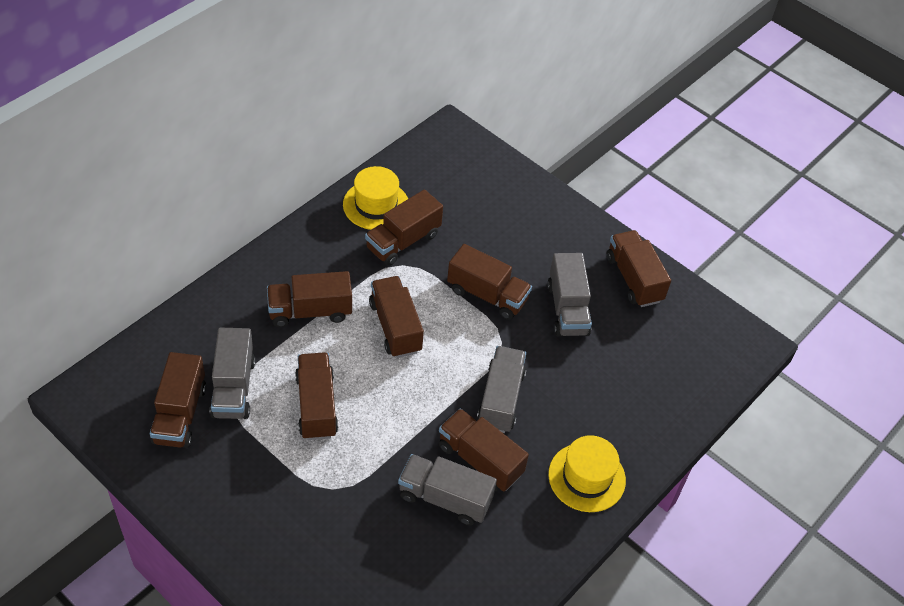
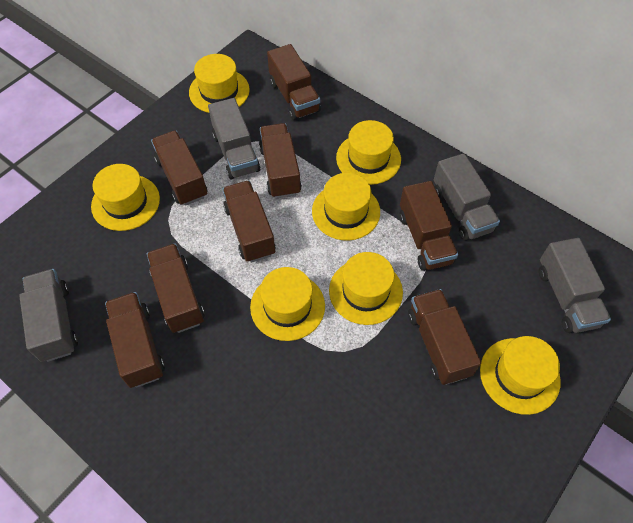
yellow hat: [343,166,408,230] [548,435,626,512] = 2 -> [91,164,160,231] [189,54,250,113] [250,267,325,341] [312,173,380,241] [329,252,403,325] [336,120,401,185] [480,336,561,415] = 7

